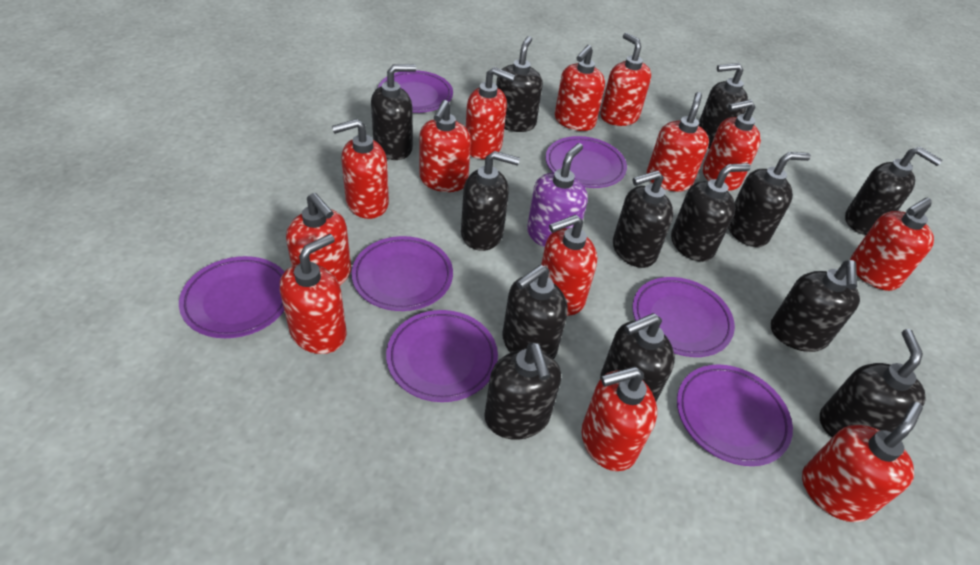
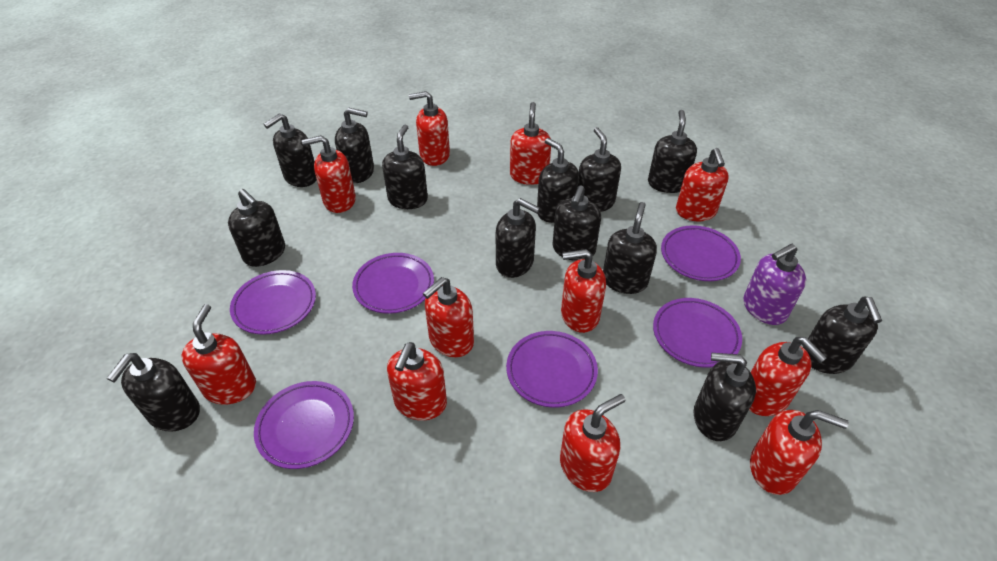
purple plate: [179,256,285,338] [352,236,453,311] [378,70,453,113] [386,310,498,402] [546,136,627,188] [632,277,735,357] [677,364,793,466] = 7 -> [230,270,316,335] [254,381,354,469] [352,253,434,314] [506,331,598,408] [653,298,742,368] [661,225,741,281] = 6
red soap dispenser: [280,234,347,354] [286,193,351,286] [332,119,389,219] [420,100,471,192] [466,67,515,159] [541,214,597,316] [555,45,605,131] [581,367,657,471] [600,33,651,126] [647,92,709,192] [703,99,761,190] [802,402,923,522] [850,197,934,291] = 13 -> [181,304,256,405] [302,135,356,213] [387,342,447,421] [409,91,450,166] [423,277,474,357] [510,102,551,185] [560,394,625,492] [561,249,606,333] [676,148,729,221] [749,337,827,416] [750,410,849,495] = 11

